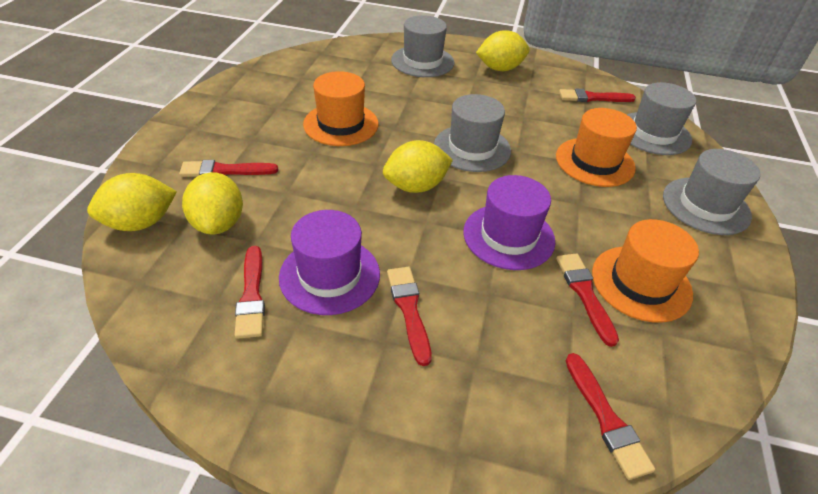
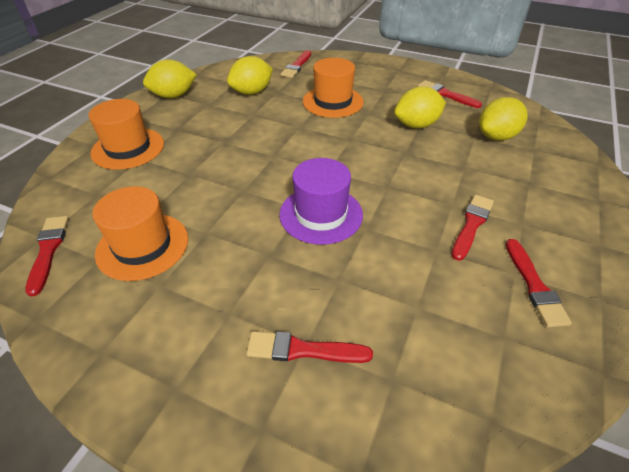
grey hat: [391,15,454,77] [434,94,511,172] [627,82,696,155] [663,149,760,235] = 4 -> none = 0
purple hat: [279,210,380,315] [463,175,555,270] = 2 -> [279,158,363,245] = 1

